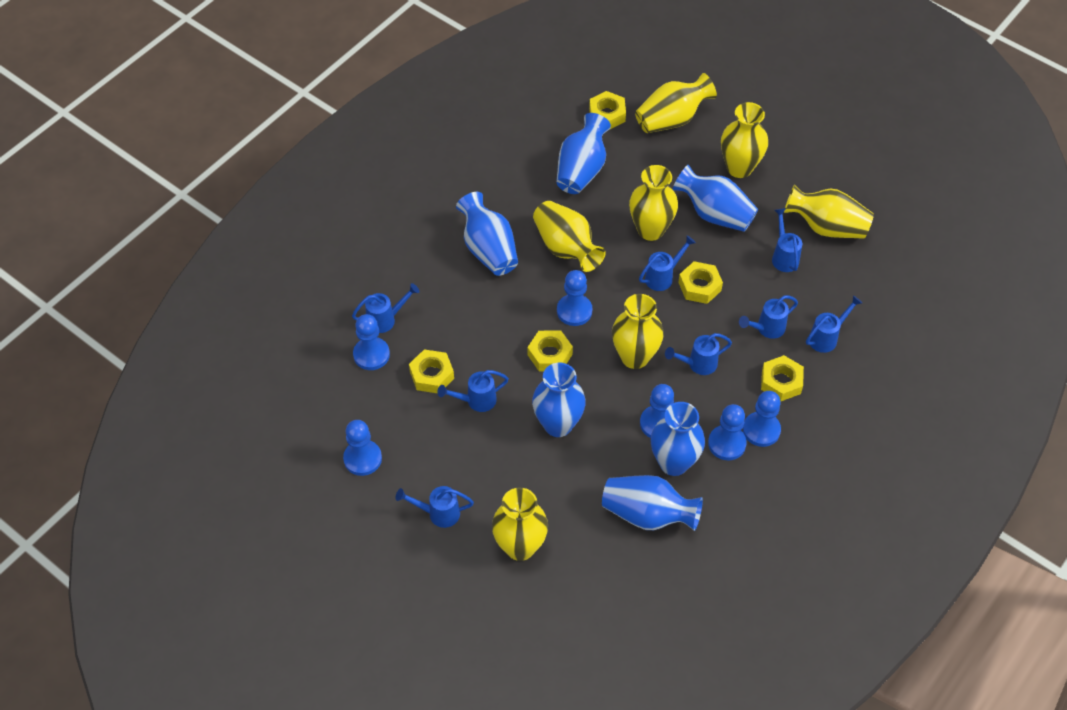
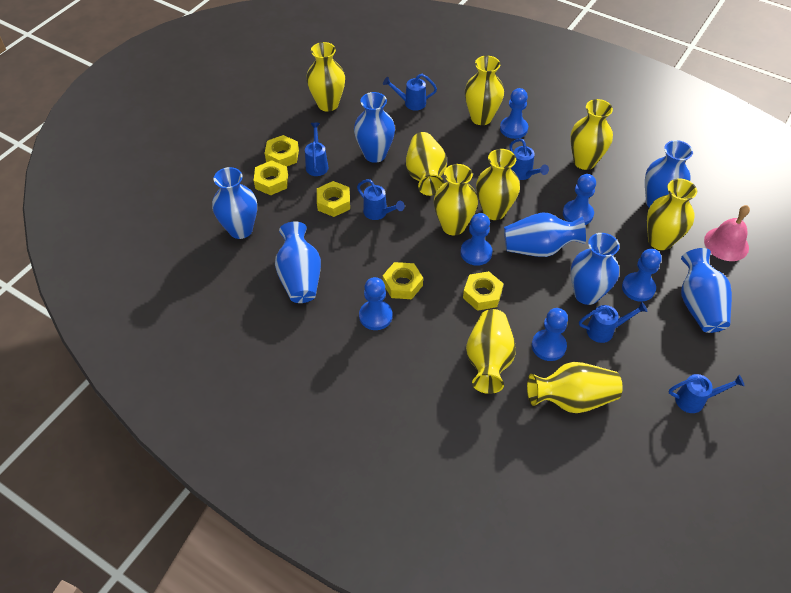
blue vase: [456,192,518,276] [532,363,586,437] [556,113,611,194] [602,475,703,531] [651,402,705,476] [673,165,758,232] = 6 -> [212,167,257,239] [275,222,321,303] [354,92,395,163] [504,212,586,257] [571,233,619,305] [645,140,693,207] [681,248,732,333] = 7
blue watering can: [352,283,419,333] [395,486,474,528] [437,370,509,412] [639,235,696,291] [665,333,732,375] [739,295,798,339] [772,208,802,272] [806,295,862,353] = 8 -> [305,123,329,176] [357,179,405,220] [383,74,437,111] [510,138,549,180] [579,302,648,343] [669,374,745,413] = 6
pink bell: none = 0 -> [704,205,750,261] = 1
yellow vase: [492,488,548,561] [533,201,606,272] [612,294,664,369] [629,165,678,241] [635,73,717,133] [721,102,768,178] [784,185,874,239] = 7 -> [306,42,345,112] [406,132,447,196] [434,164,478,236] [465,56,504,125] [466,309,516,394] [476,149,520,220] [527,362,623,413] [570,99,613,170] [647,179,697,250] = 9

